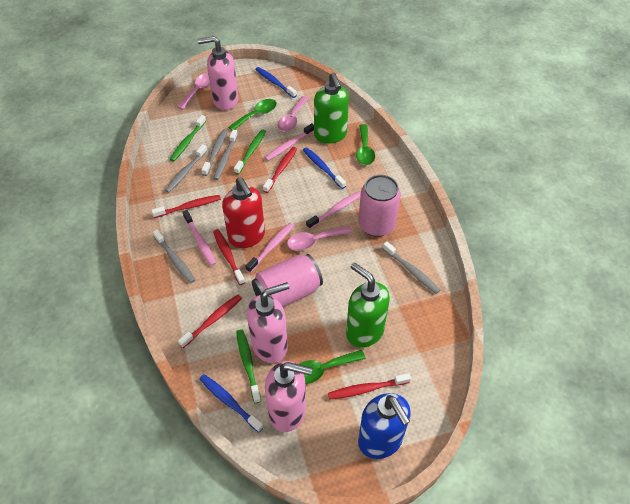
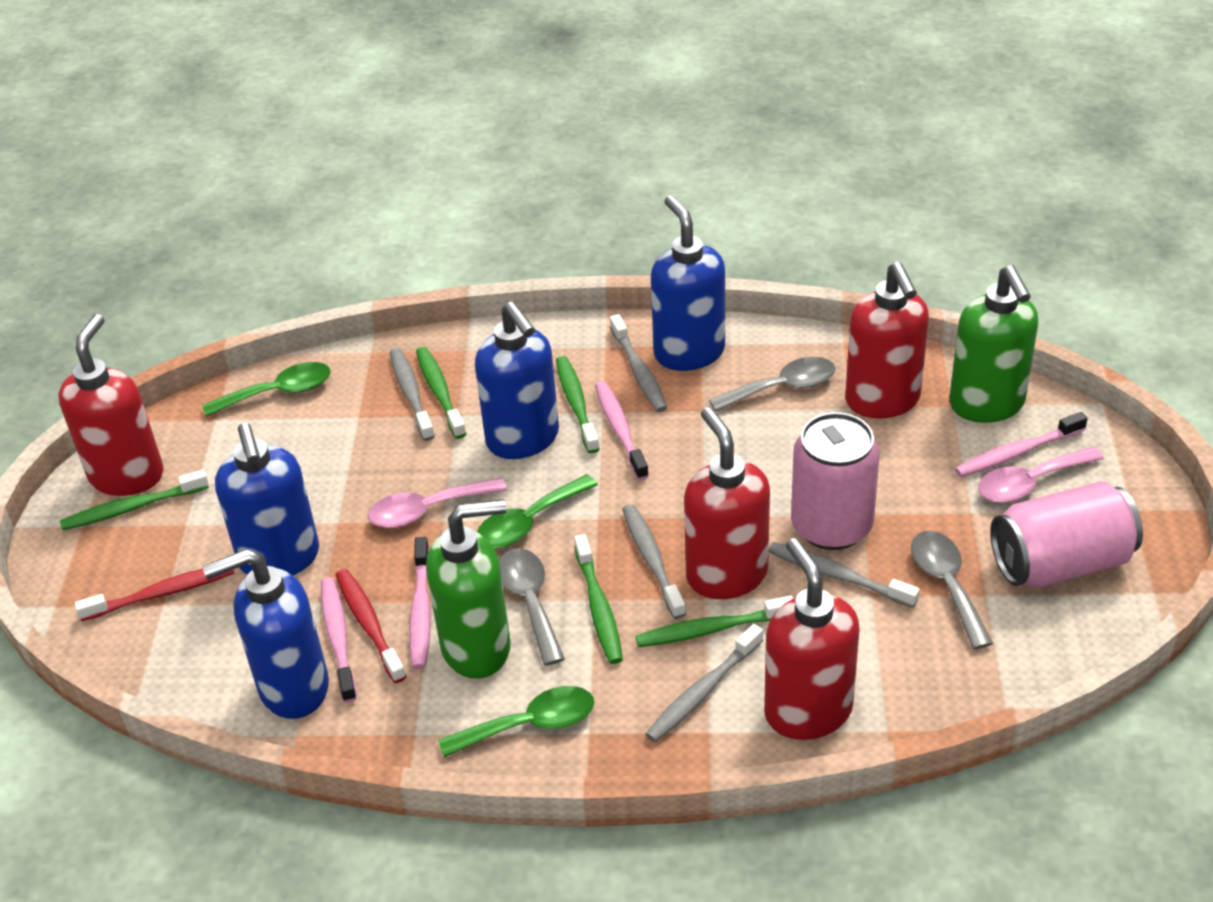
blue soap dispenser: [358,393,411,459] = 1 -> [203,549,329,719] [215,423,319,575] [475,302,559,459] [651,195,725,371] = 4
blue toothbrush: [199,374,264,433] [255,67,297,98] [303,147,346,189] = 3 -> none = 0
green toothbrush: [170,115,206,162] [234,130,266,175] [236,329,261,403] = 3 -> [60,470,209,530] [416,347,466,439] [556,356,600,453] [574,534,623,664] [635,595,793,647] = 5
grey spoon: none = 0 -> [499,548,565,666] [709,357,835,412] [911,531,993,649] = 3
pink soap dispenser: [197,36,239,110] [247,282,289,363] [265,361,313,432] = 3 -> none = 0
pink spoon: [177,73,210,110] [278,96,309,132] [287,226,352,251] = 3 -> [368,477,507,528] [978,447,1104,503] = 2
red soap dispenser: [222,177,265,248] = 1 -> [59,314,163,496] [684,407,770,599] [764,538,860,740] [845,262,929,419] = 4
red toothbrush: [151,195,221,218] [178,295,242,348] [213,229,245,285] [263,147,297,193] [328,373,411,400] = 5 -> [75,569,235,621] [336,569,407,683] = 2

